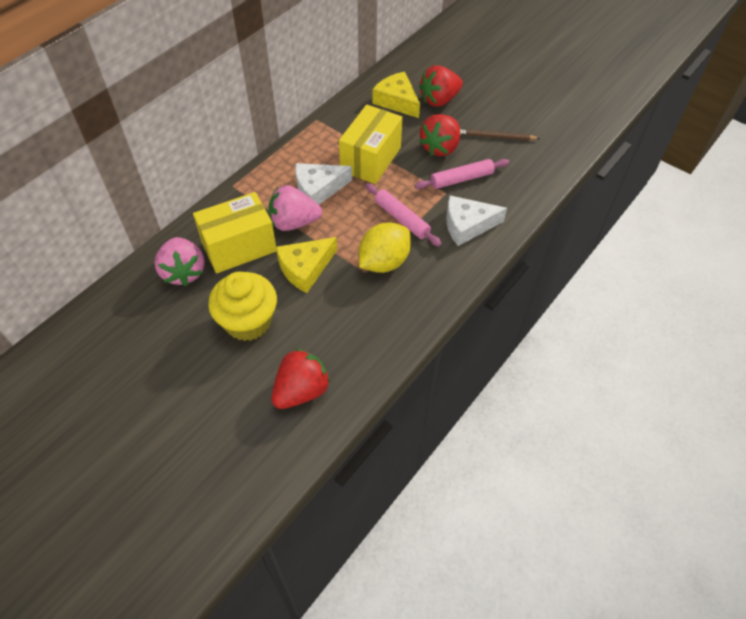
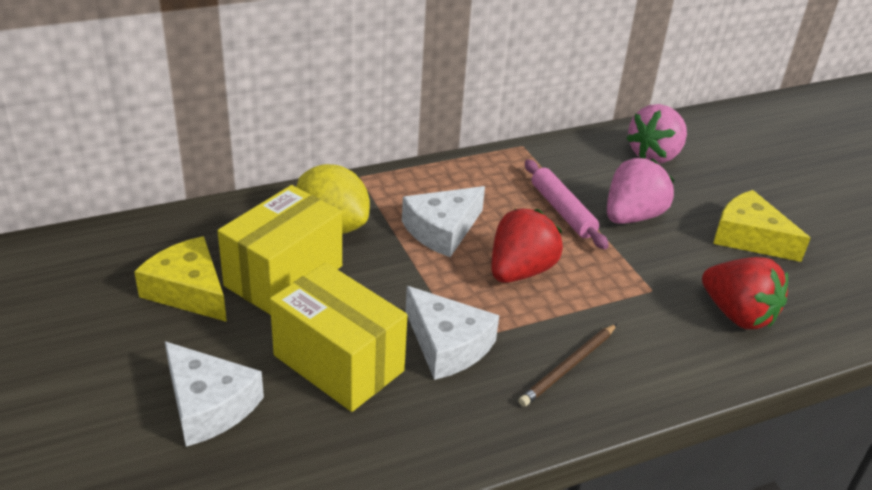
pink rolling pin: [365,183,442,247] [415,159,510,189] = 2 -> [525,160,609,249] = 1
red strawberry: [272,349,330,409] [419,65,463,107] [419,114,460,156] = 3 -> [491,208,563,283] [702,257,788,329] = 2
white cheese: [295,163,352,205] [446,195,507,246] = 2 -> [165,341,264,447] [402,186,485,257] [406,286,499,380] = 3
yellow cupcake: [208,272,277,341] = 1 -> none = 0

